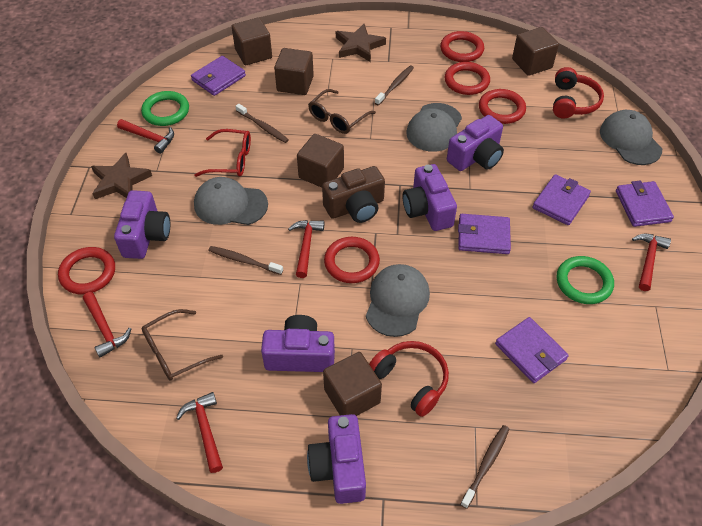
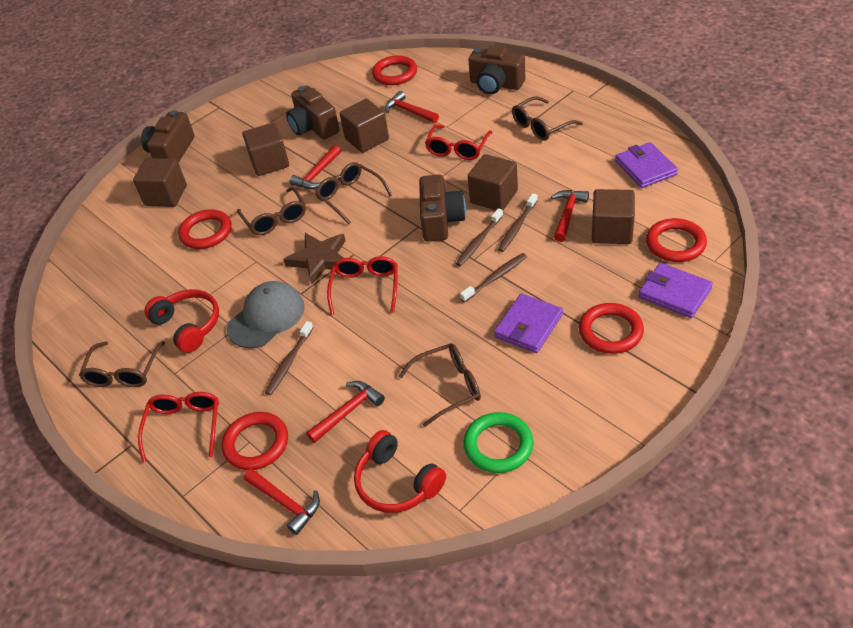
brown camera: [322,166,385,223] = 1 -> [141,110,195,163] [286,86,340,139] [419,174,466,242] [468,45,525,94] = 4
brown glasses: [142,309,223,381] [308,89,376,134] = 2 -> [79,341,165,387] [237,187,306,235] [316,162,392,224] [399,343,481,427] [512,97,583,141] = 5
brown star: [91,153,152,199] [336,24,386,62] = 2 -> [283,233,346,284] = 1
green ring: [141,91,189,126] [557,256,614,304] = 2 -> [464,412,533,473] = 1
grey cap: [194,177,268,225] [366,264,430,337] [406,103,462,152] [600,110,662,165] = 4 -> [227,281,305,348] = 1
purple camera: [114,190,170,259] [261,315,335,372] [307,414,366,504] [402,164,457,231] [447,115,504,171] = 5 -> none = 0
purple wallet: [191,56,246,96] [458,214,511,254] [495,317,569,383] [532,174,591,225] [616,180,674,227] = 5 -> [494,294,563,353] [615,142,678,188] [639,263,713,318] = 3
red glasses: [194,129,251,177] = 1 -> [138,392,219,462] [327,256,398,315] [425,124,493,160] = 3

